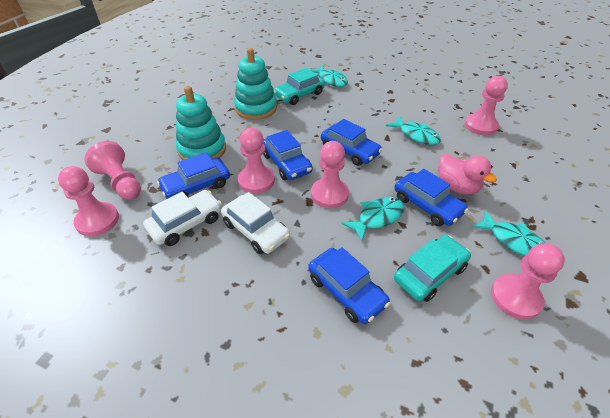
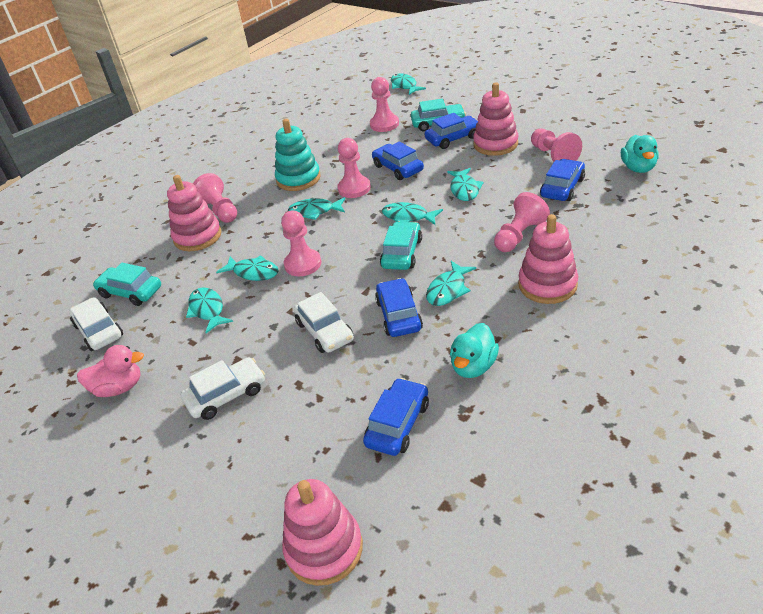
pink stacking toy: none = 0 -> [167,175,221,251] [282,479,363,586] [473,82,518,156] [518,214,578,304] = 4
turquoise car: [274,68,325,105] [394,235,471,302] = 2 -> [93,263,161,306] [380,222,422,270] [411,99,466,131] = 3
turquoise duck: none = 0 -> [450,323,499,378] [621,135,659,173] = 2
turquoise fish: [311,65,348,87] [341,197,404,242] [386,116,441,145] [472,210,545,256] = 4 -> [186,288,233,333] [216,255,279,281] [288,197,345,220] [382,202,443,225] [391,73,426,95] [426,261,476,306] [447,168,484,201] = 7
turquoise stacking toy: [176,86,226,160] [234,48,277,120] = 2 -> [275,119,321,191] = 1
white car: [143,190,222,246] [221,192,290,254] = 2 -> [69,297,123,351] [181,357,265,420] [294,292,354,353] = 3

